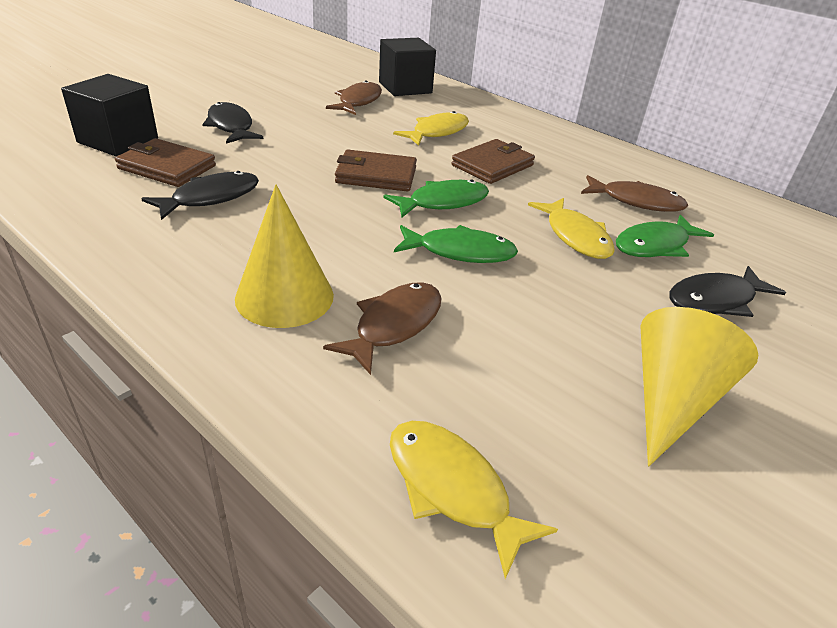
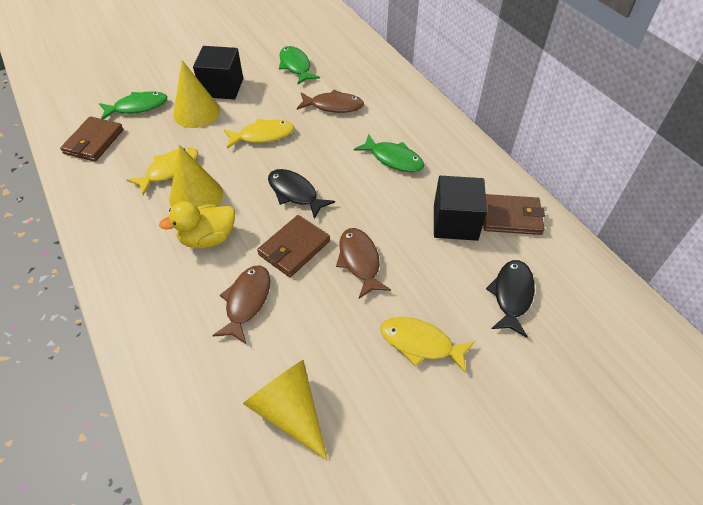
black fish: [141,171,259,220] [202,102,263,144] [669,266,786,317] = 3 -> [268,169,335,219] [486,260,535,337] = 2
yellow cone: [235,185,334,328] [640,307,758,466] = 2 -> [169,145,223,208] [173,60,220,128] [243,360,328,460] = 3
yellow duck: none = 0 -> [159,201,235,248] = 1

